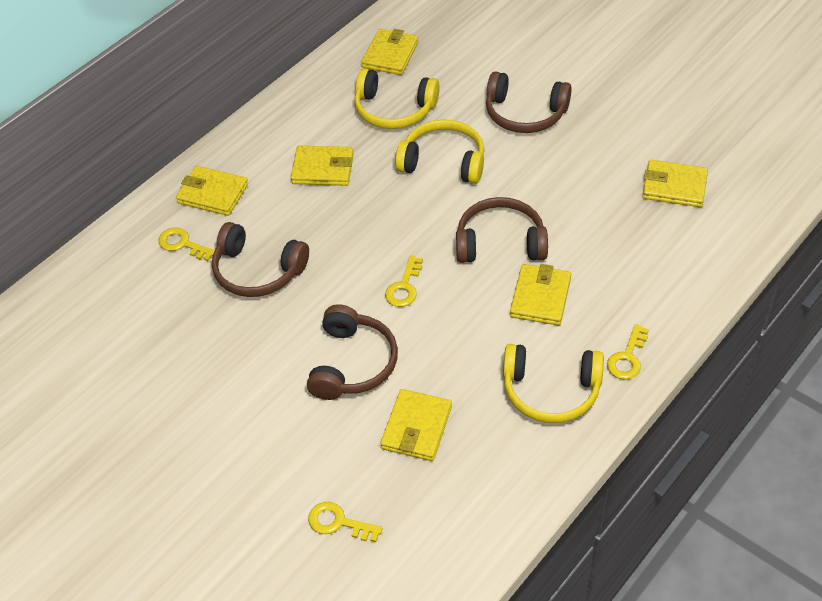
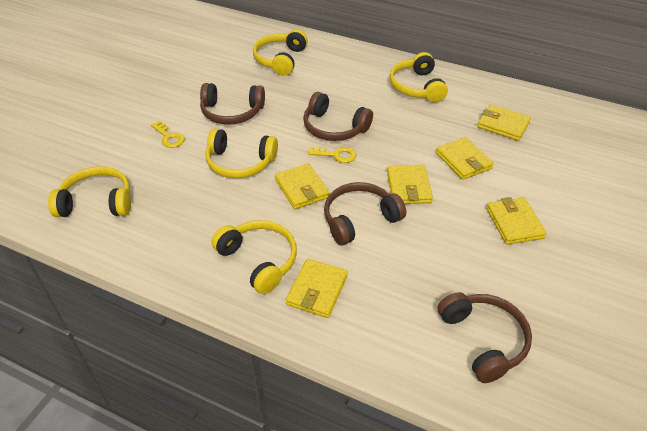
yellow headphones: [354,68,440,129] [395,119,485,184] [503,344,604,423] = 3 -> [48,166,131,217] [206,129,278,178] [212,220,297,294] [253,29,308,76] [390,52,448,103] = 5
yellow key: [158,227,215,261] [308,502,383,542] [385,256,423,307] [607,324,649,380] = 4 -> [151,121,185,148] [308,146,357,163] = 2

